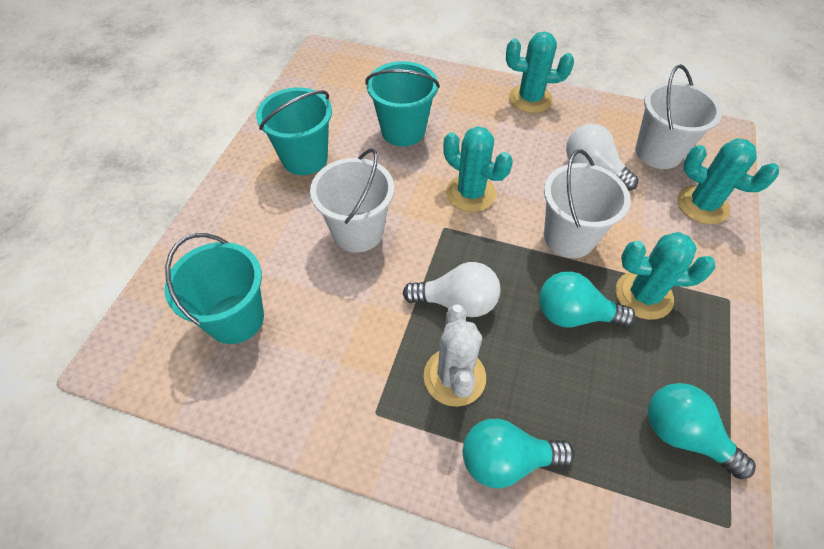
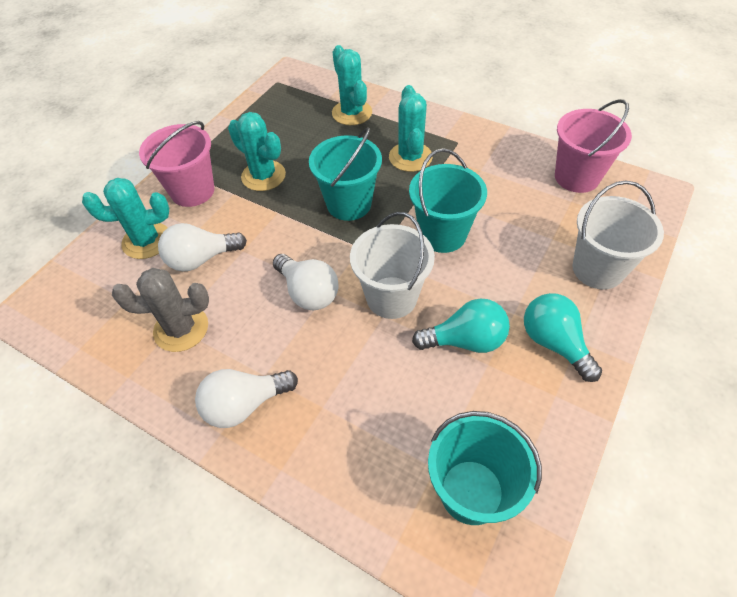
grey cactus: none = 0 -> [112,268,209,352] = 1
pink bucket: none = 0 -> [139,121,214,207] [555,99,632,193] = 2
turquoise light bulb: [463,419,575,488] [539,271,636,328] [648,383,756,479] = 3 -> [412,299,510,353] [524,293,602,382] = 2
white bucket: [310,148,394,253] [544,149,631,258] [635,64,722,169] = 3 -> [350,212,435,319] [572,181,664,290] = 2
white cactus: [424,304,486,407] = 1 -> none = 0
white light bulb: [403,262,500,317] [566,123,638,191] = 2 -> [158,223,247,271] [195,369,298,428] [273,254,338,310] = 3

